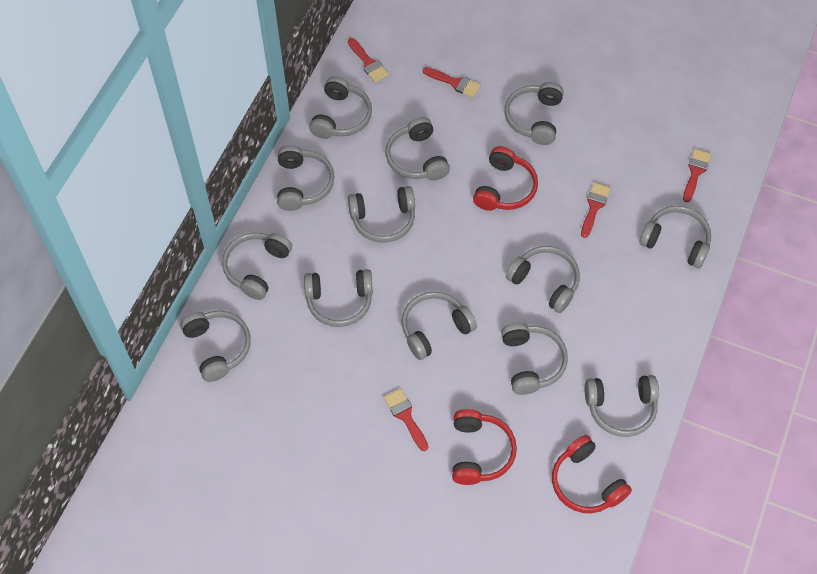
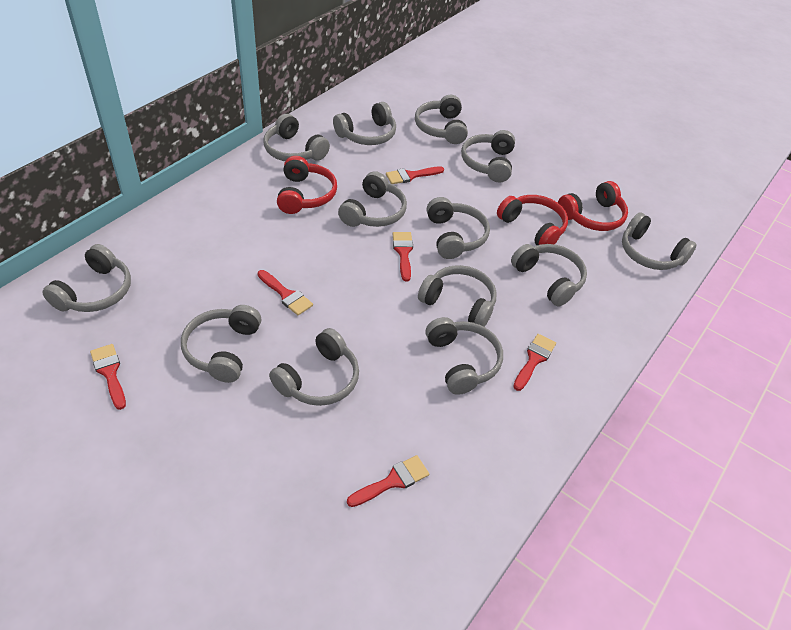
red brush: [348,38,389,82] [384,388,428,451] [423,67,481,98] [581,182,611,238] [683,149,712,202] = 5 -> [90,344,126,410] [257,270,313,316] [347,455,429,507] [386,166,444,184] [393,232,413,282] [513,334,556,391] = 6

